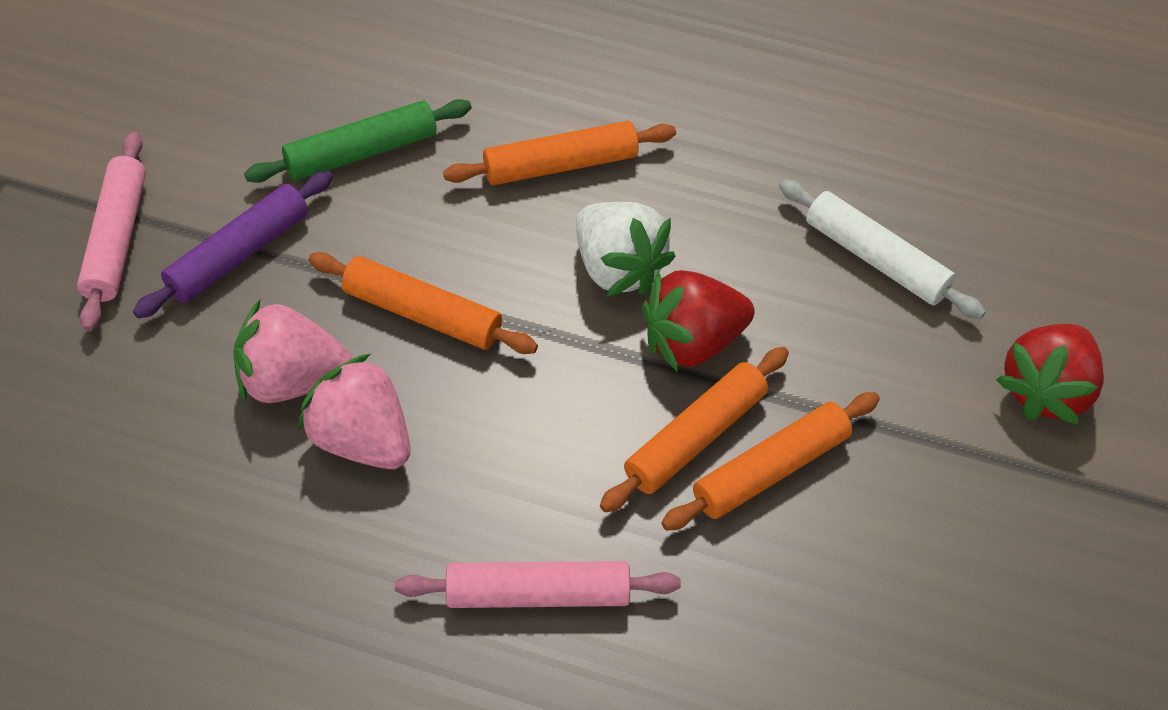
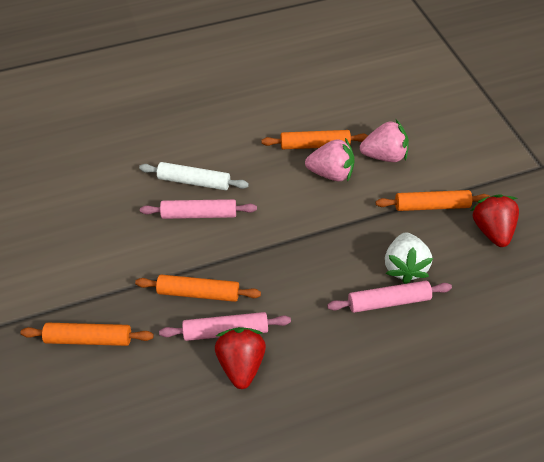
green rolling pin: [244,99,472,183] = 1 -> none = 0
pink rolling pin: [77,131,146,331] [395,561,681,608] = 2 -> [140,199,257,219] [159,312,291,341] [327,281,452,313] = 3
purple rolling pin: [133,171,333,318] = 1 -> none = 0

